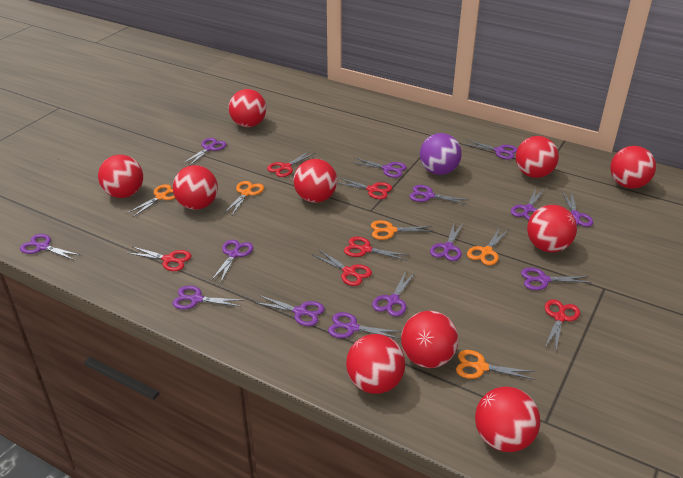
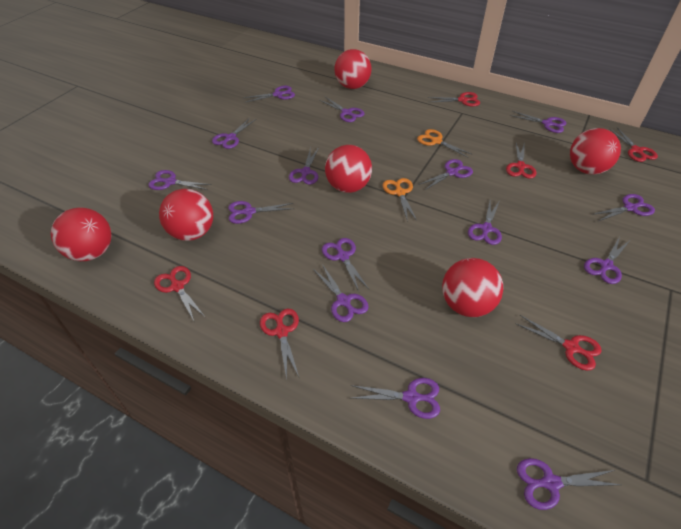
orange scissors: [127,184,175,217] [224,181,264,215] [371,220,432,240] [456,350,535,380] [467,228,508,265] = 5 -> [382,178,417,222] [417,129,472,158] = 2
purple ball: [420,133,462,175] = 1 -> none = 0
purple scissors: [20,234,80,260] [173,285,245,310] [182,138,227,166] [211,240,253,283] [254,295,325,326] [328,312,402,339] [351,158,407,178] [372,271,415,317] [410,185,469,204] [430,224,463,261] [464,140,517,159] [511,188,544,220] [521,268,592,290] [562,191,593,227] = 14 -> [148,170,212,190] [212,118,256,149] [228,201,294,224] [243,86,295,102] [289,147,319,185] [313,264,369,322] [320,97,365,122] [322,238,369,292] [351,378,440,419] [418,159,473,190] [468,202,502,245] [510,111,567,133] [517,458,621,510] [584,237,629,284] [591,194,655,221] = 15
red ball: [98,155,143,198] [173,165,218,210] [229,89,266,127] [294,159,337,203] [346,334,405,394] [401,311,458,368] [475,387,540,452] [516,136,559,178] [527,205,577,252] [610,146,656,189] = 10 -> [51,208,111,261] [159,189,213,241] [325,145,372,193] [334,49,372,89] [442,258,503,317] [570,128,621,175] = 6

